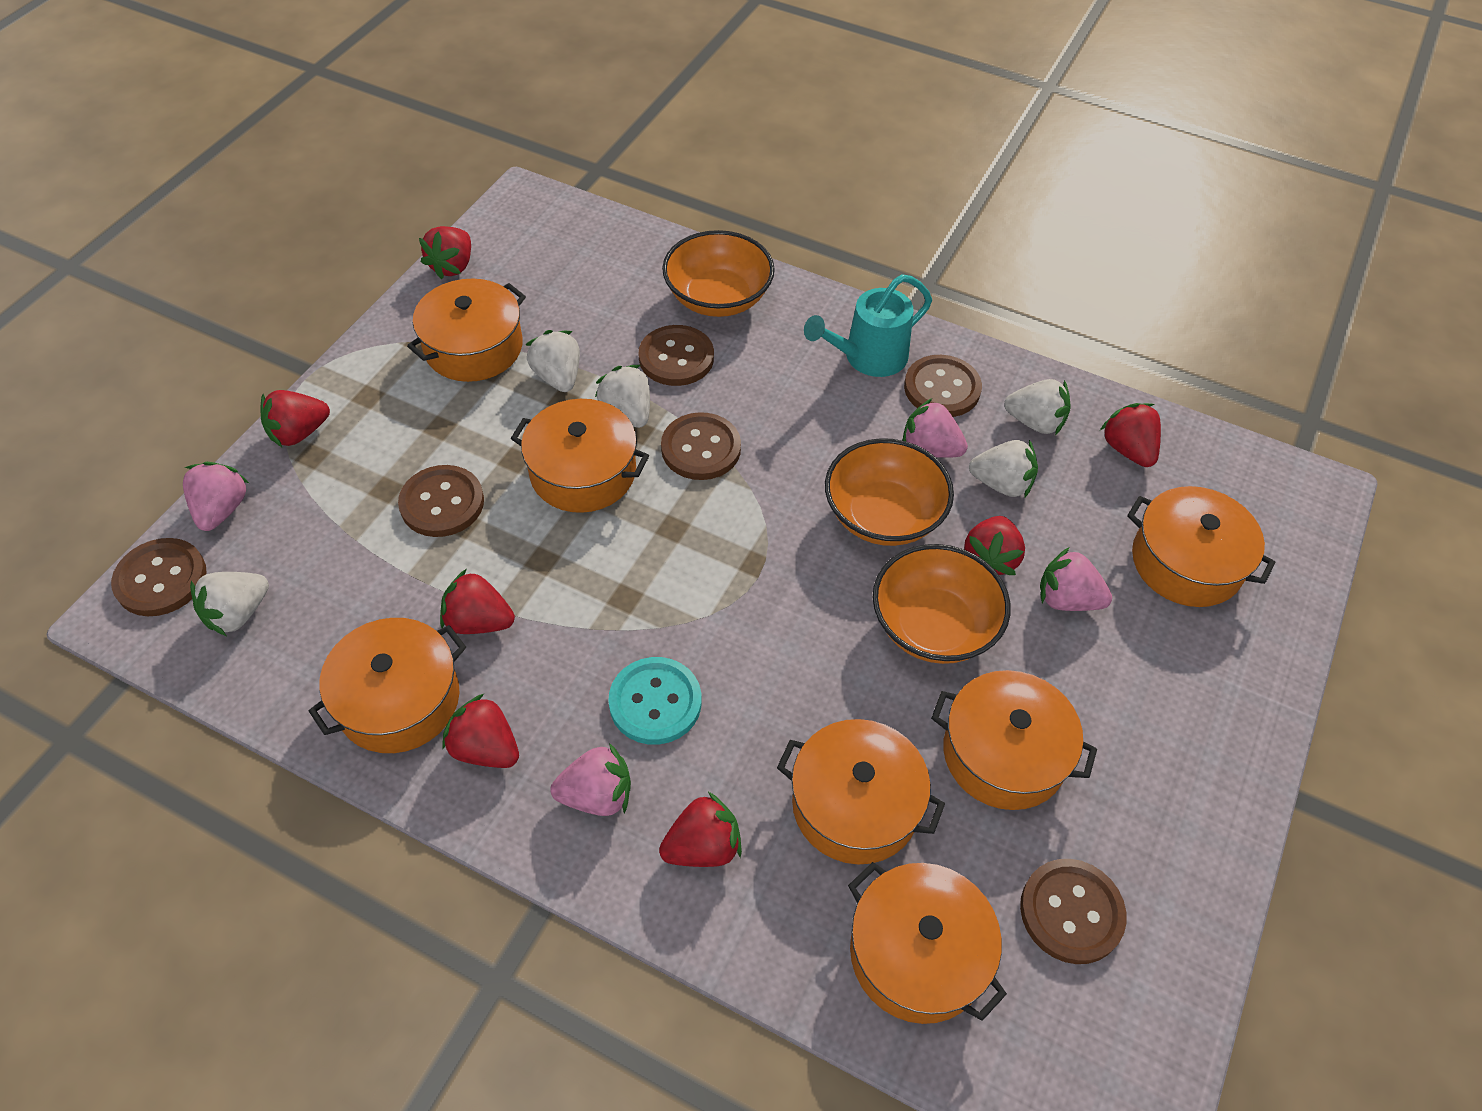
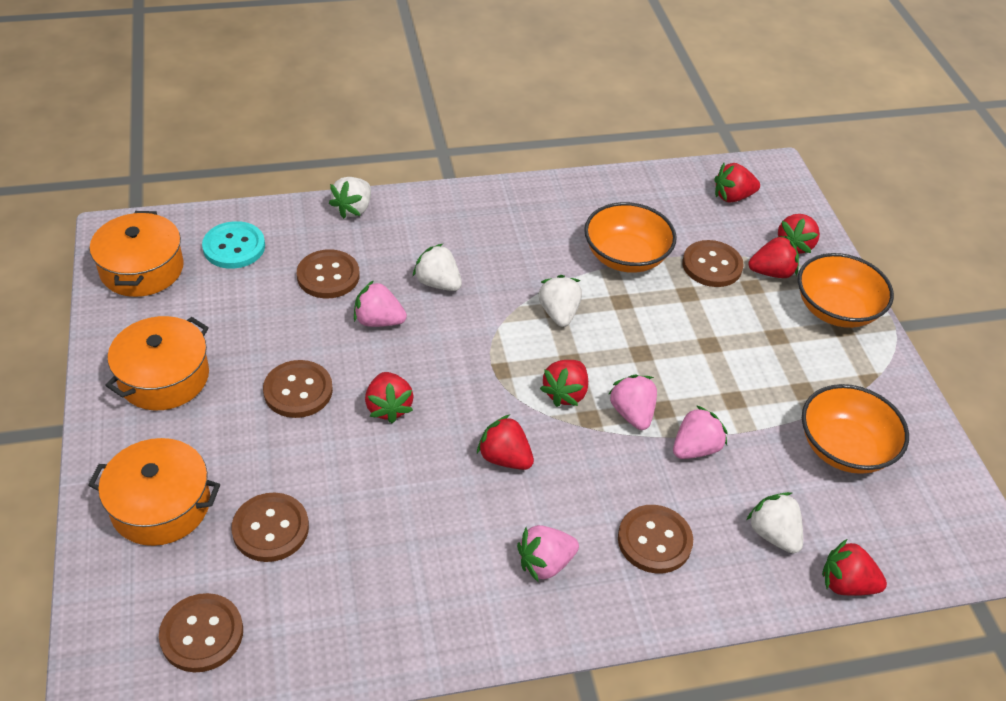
orange pot: [309,618,466,753] [407,279,526,382] [511,399,649,513] [777,719,945,864] [848,862,1007,1024] [931,670,1097,810] [1127,486,1276,607] = 7 -> [88,438,220,546] [90,211,184,297] [105,316,209,410] = 3
turquoise watering can: [804,274,932,377] = 1 -> none = 0
white strawberry: [190,572,269,636] [526,330,580,392] [595,365,650,428] [969,440,1038,498] [1004,379,1071,435] = 5 -> [329,177,371,219] [413,244,462,291] [538,275,582,327] [747,492,803,553] = 4

